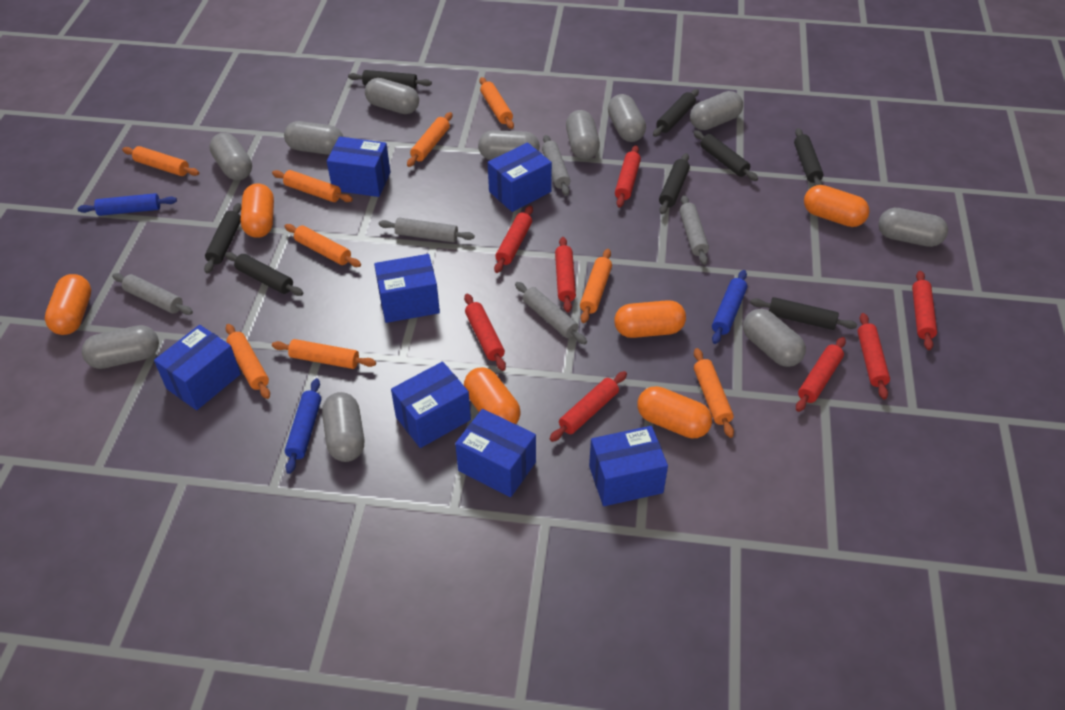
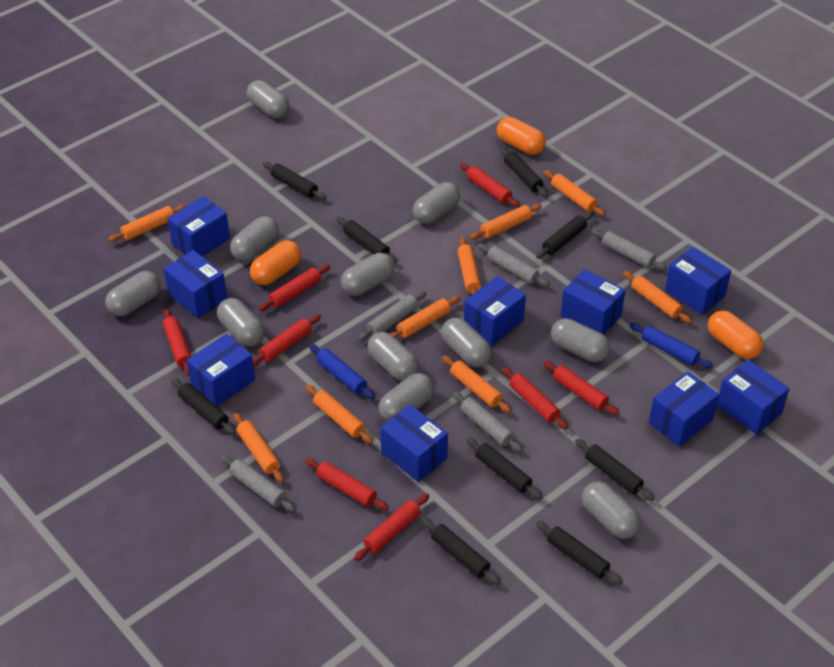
black rolling pin: [204,203,241,273] [225,252,303,296] [348,70,432,89] [653,89,699,137] [659,153,690,214] [693,130,758,181] [750,297,857,330] [794,128,823,186] = 8 -> [171,378,236,435] [263,162,326,200] [336,217,397,263] [422,518,501,585] [466,438,542,499] [500,147,548,197] [536,212,593,259] [536,521,623,585] [575,439,655,501] = 9
blue box: [154,325,241,410] [327,137,390,197] [374,254,440,323] [391,362,471,448] [455,409,536,497] [488,142,552,212] [589,426,668,506] = 7 -> [164,250,227,318] [167,196,230,257] [187,334,255,406] [380,405,448,482] [464,276,526,346] [561,269,625,335] [649,371,719,446] [665,247,731,315] [717,359,790,435] = 9
blue rolling pin: [78,193,177,216] [285,378,321,474] [712,270,747,344] = 3 -> [309,344,375,399] [629,323,713,368] = 2
orange capsule: [45,274,91,335] [241,184,274,238] [464,367,521,424] [614,300,686,338] [637,386,712,439] [804,185,870,227] = 6 -> [250,240,301,285] [497,117,546,155] [708,310,764,359] = 3

